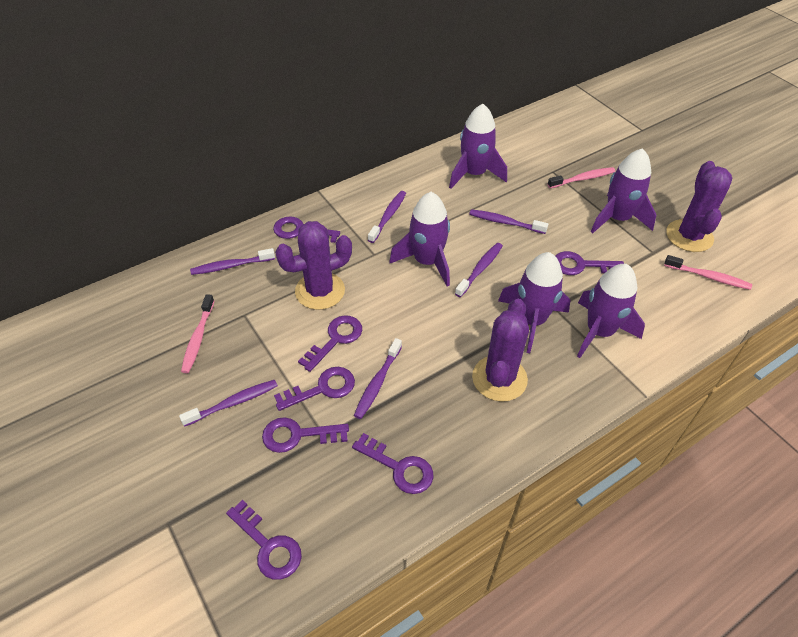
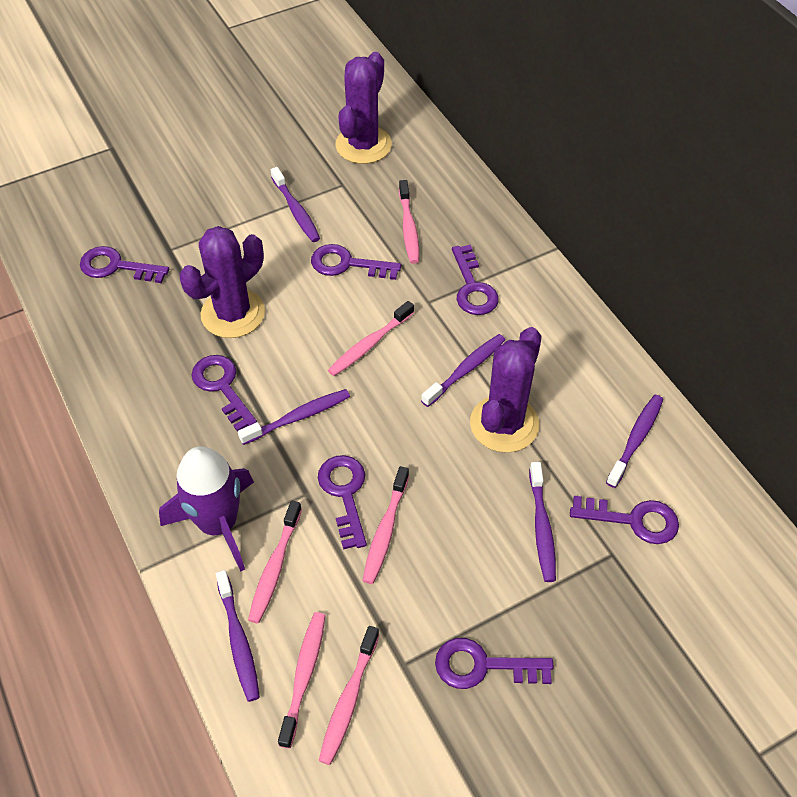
pink toothbrush: [181,294,214,373] [548,167,615,188] [664,255,752,290] = 3 -> [248,501,302,624] [278,612,325,749] [319,626,379,765] [328,301,414,376] [362,466,409,584] [399,180,419,264] = 6
purple rocket: [389,192,450,287] [449,104,507,189] [498,252,570,353] [577,264,645,358] [591,148,656,233] = 5 -> [159,446,254,571] = 1

